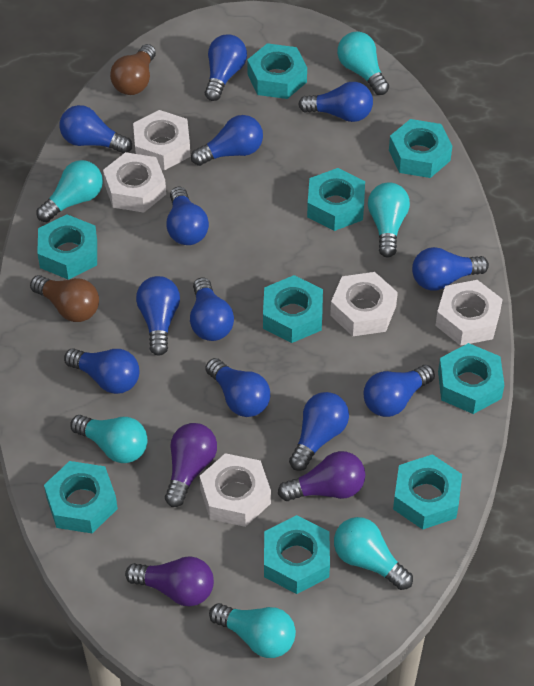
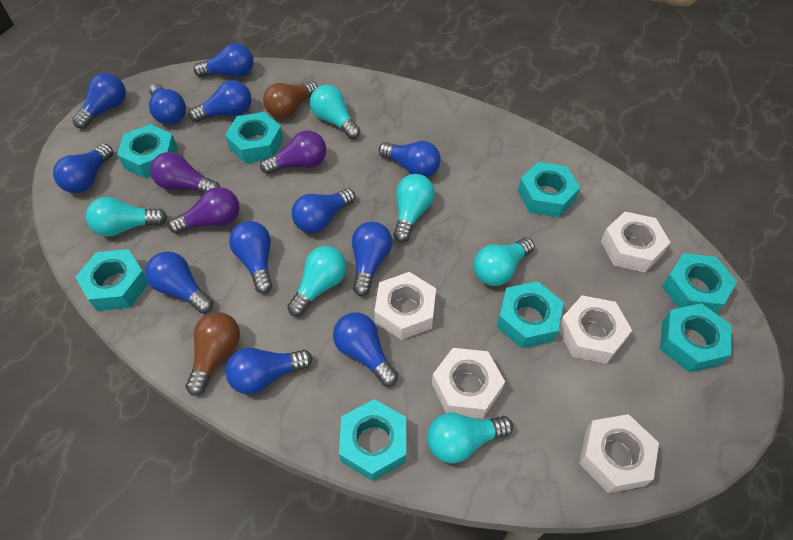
turquoise nut: [37,215,97,280] [44,461,118,533] [247,43,307,99] [263,275,323,343] [264,515,330,594] [307,168,365,231] [389,119,452,178] [393,454,462,530] [438,343,504,414] = 9 -> [76,249,148,311] [117,124,178,179] [225,112,284,164] [339,399,406,481] [497,281,564,348] [518,162,580,218] [660,303,732,373] [662,253,737,314] = 8

